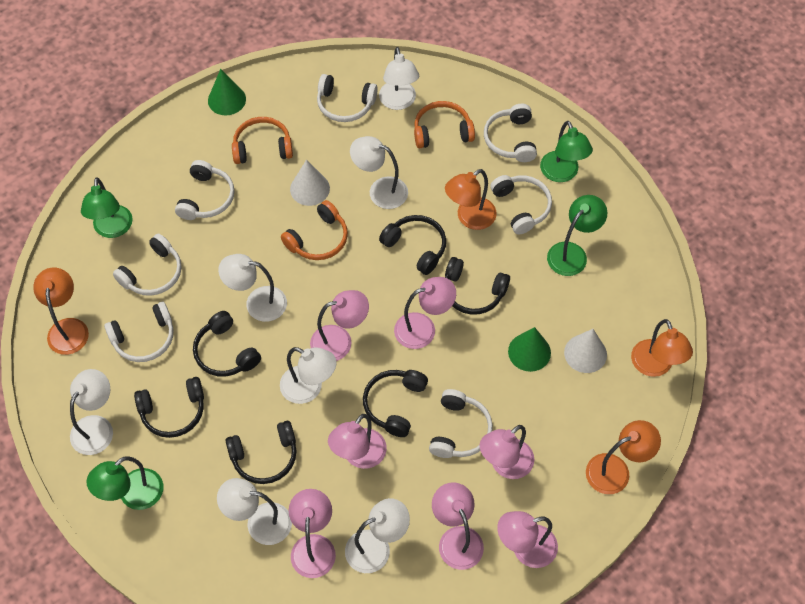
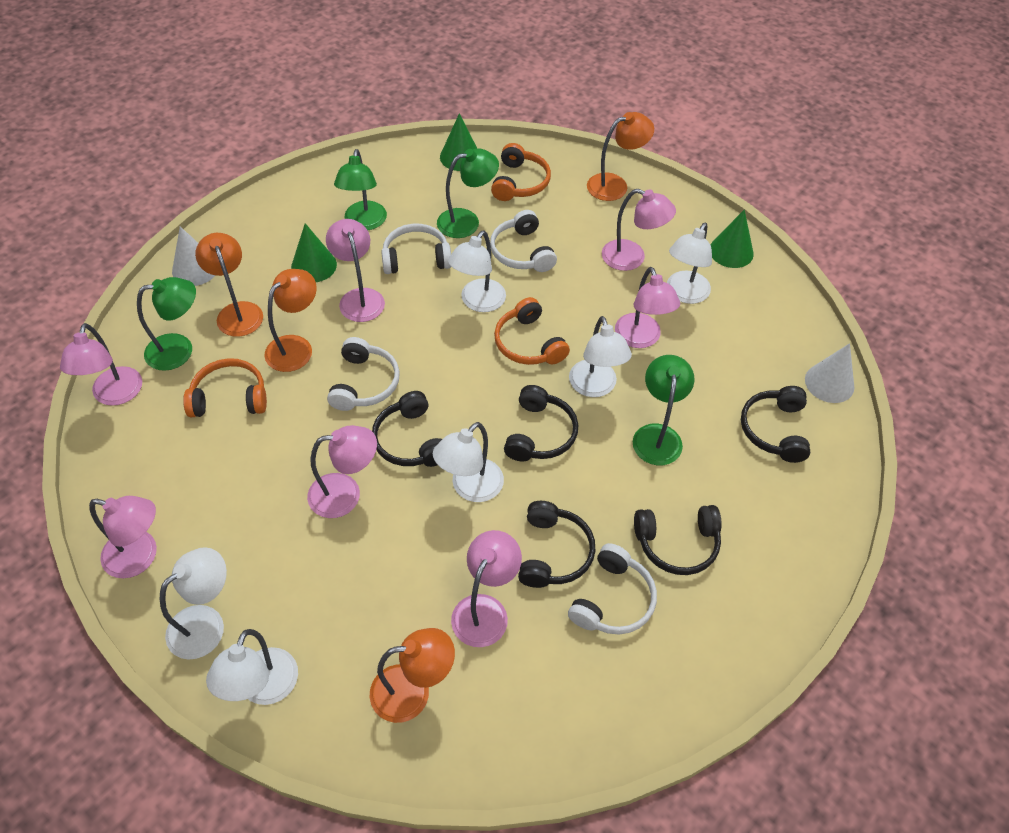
black headphones: [134,377,204,438] [193,311,261,377] [226,421,297,484] [363,370,428,437] [379,215,446,275] [445,257,510,314] = 6 -> [372,391,442,467] [504,385,578,461] [518,501,596,588] [634,505,722,575] [741,386,810,463] = 5
green cone: [208,69,246,115] [508,327,551,372] = 2 -> [291,223,337,282] [440,113,477,171] [710,209,754,268] = 3
white headphones: [104,302,174,362] [113,234,182,296] [175,160,234,220] [317,74,378,122] [429,389,493,458] [484,104,537,162] [490,175,552,235] = 7 -> [327,337,400,411] [381,224,451,274] [490,210,557,272] [568,543,657,635] = 4
white lamp: [70,369,113,455] [217,478,292,545] [218,254,287,322] [280,347,337,404] [345,498,410,573] [350,136,408,209] [379,47,419,110] = 7 -> [160,547,227,659] [206,629,298,705] [433,422,504,502] [448,231,506,312] [569,316,632,397] [667,223,712,304] = 6

